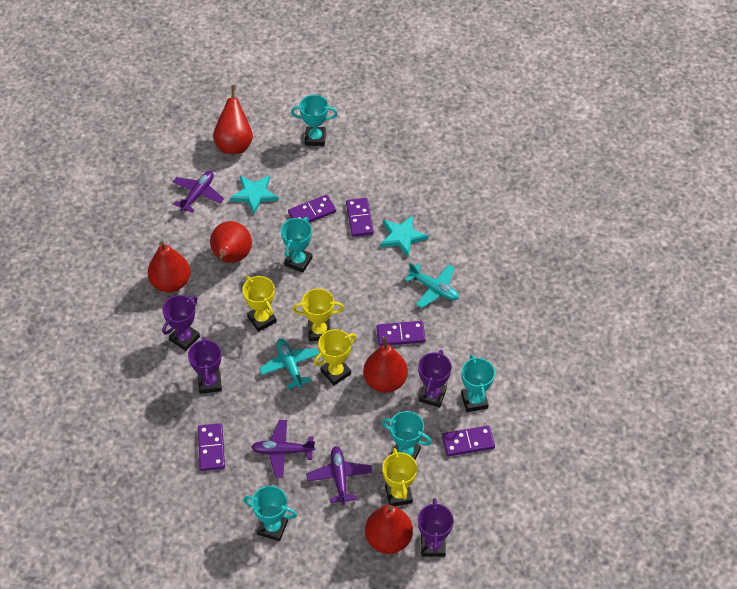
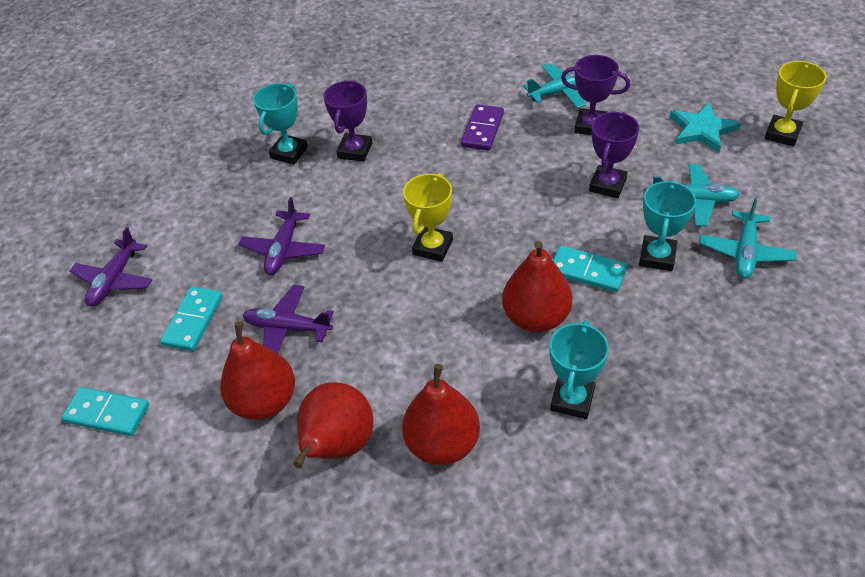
purple domino: [198,423,225,471] [288,195,336,223] [346,198,374,237] [377,321,426,346] [442,426,495,456] = 5 -> [461,104,504,151] = 1
purple trophy: [162,295,200,351] [188,337,222,394] [418,350,452,407] [418,498,454,557] = 4 -> [323,81,372,162] [561,55,630,135] [589,112,639,198] = 3
red pear: [148,241,190,292] [210,221,252,263] [213,85,253,154] [363,336,408,393] [365,505,413,554] = 5 -> [220,321,295,420] [293,382,373,468] [402,364,480,465] [502,241,572,332] = 4
turquoise domino: none = 0 -> [62,387,149,436] [160,287,223,351] [553,246,627,292] = 3
turquoise plane: [259,339,319,389] [405,263,459,308] = 2 -> [523,63,586,108] [653,164,740,226] [699,198,797,279] = 3
turquoise star: [230,175,279,214] [380,215,429,257] = 2 -> [670,102,741,152] = 1
turquoise trophy: [243,486,297,541] [281,217,312,273] [291,95,338,146] [382,411,432,460] [461,355,495,412] = 5 -> [253,83,308,164] [549,320,609,419] [639,180,696,271] = 3
yellow trophy: [243,276,277,332] [292,288,344,341] [314,329,356,385] [382,448,417,506] = 4 -> [403,173,453,262] [764,61,826,147] = 2

